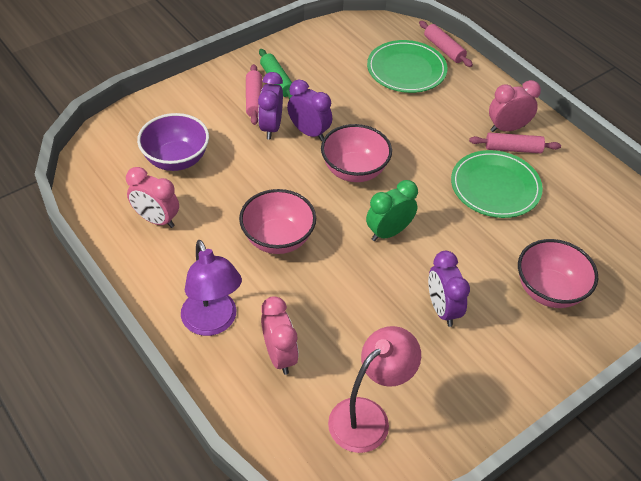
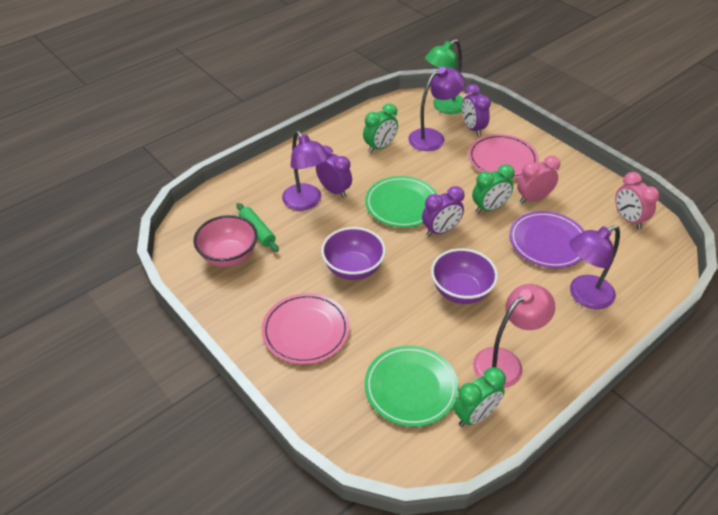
green clock: [366,180,418,241] = 1 -> [363,103,398,153] [454,367,506,427] [472,164,515,213] = 3
green lamp: none = 0 -> [425,39,464,114] = 1
pink bowl: [239,189,316,254] [321,124,392,182] [518,239,598,308] = 3 -> [193,215,257,267] = 1
pink clock: [126,167,179,228] [261,296,299,375] [489,80,541,132] = 3 -> [517,156,560,203] [615,172,659,229] = 2
pink plate: none = 0 -> [261,293,350,364] [468,134,539,179] = 2
pink rolling pin: [246,64,262,125] [419,21,473,67] [469,133,561,153] = 3 -> none = 0
purple bowl: [137,113,209,171] = 1 -> [321,227,386,280] [431,248,498,304] = 2
purple lamp: [181,240,242,336] = 1 -> [282,131,329,211] [408,67,465,151] [569,225,620,309] = 3
purple plate: none = 0 -> [509,211,584,268] = 1

